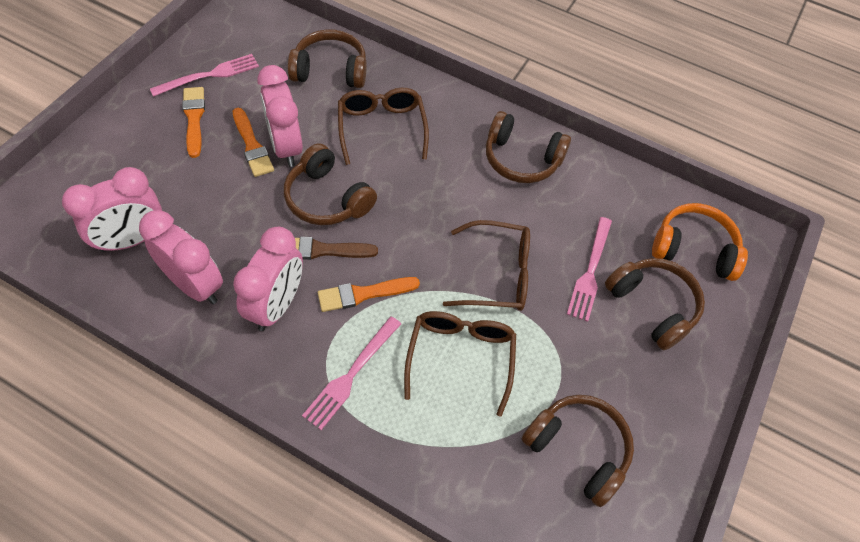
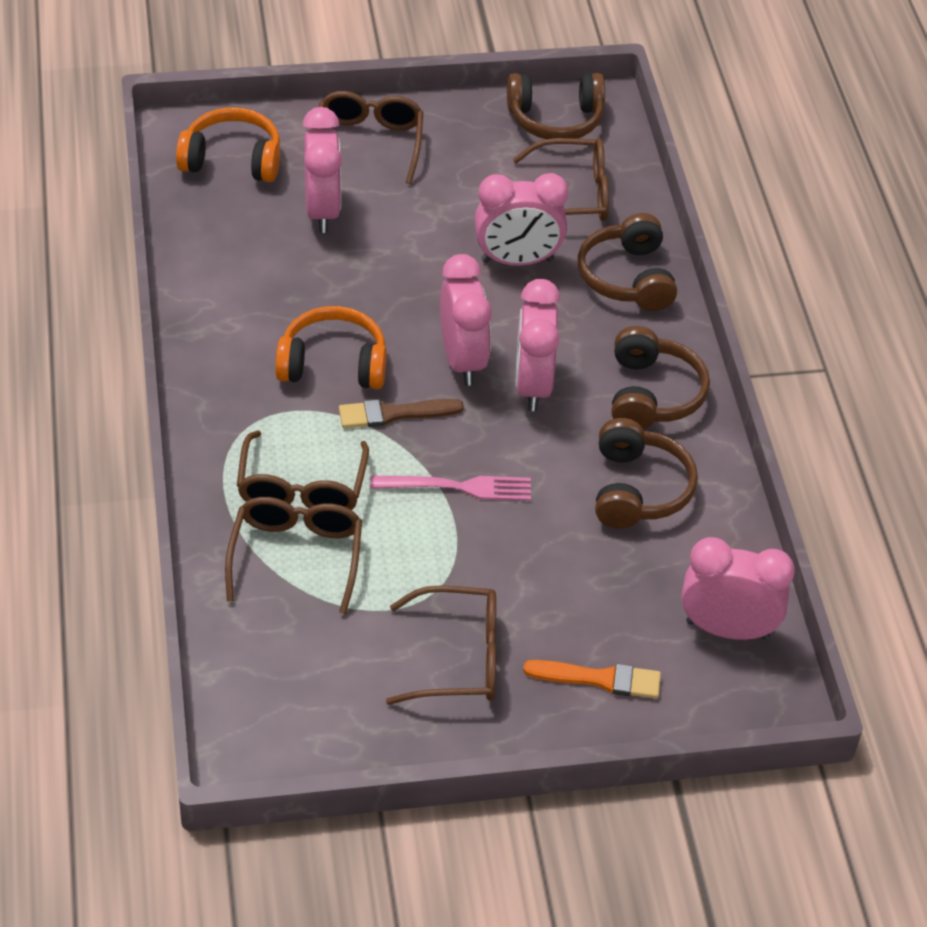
brown glasses: [338,88,429,165] [404,311,516,417] [443,220,530,311] = 3 -> [225,497,362,614] [237,430,369,510] [312,91,423,184] [386,585,496,705] [513,138,609,221] = 5
brown headphones: [284,143,377,225] [288,29,367,88] [486,111,571,183] [522,395,634,507] [605,258,705,350] = 5 -> [507,73,605,139] [578,213,677,311] [595,418,698,528] [611,326,710,429] = 4
orange brush: [182,87,205,158] [233,108,274,177] [318,277,420,312] = 3 -> [523,660,661,699] = 1
orange headphones: [652,203,748,281] = 1 -> [176,107,280,182] [275,306,387,389] = 2
pink clock: [62,167,162,252] [139,210,223,304] [233,227,303,331] [257,65,303,167] = 4 -> [303,107,342,233] [440,254,492,386] [475,173,568,266] [516,279,560,411] [681,537,795,640] = 5
pink fork: [150,54,259,97] [302,316,401,430] [567,217,612,322] = 3 -> [370,476,531,501] = 1

